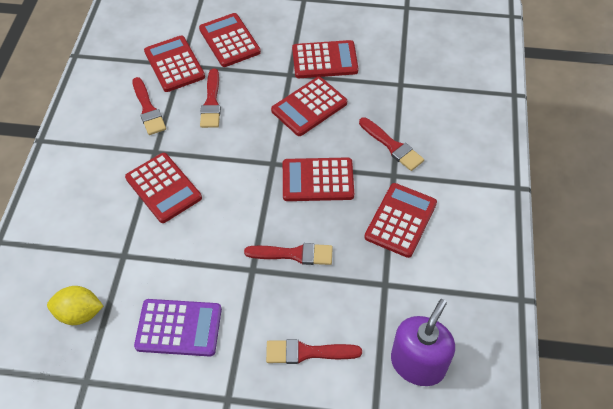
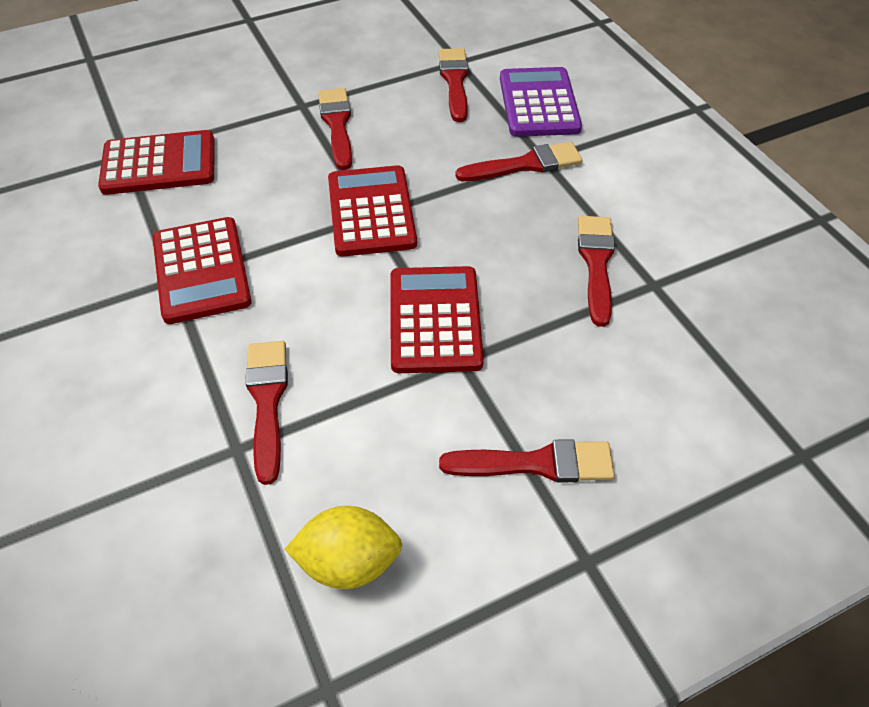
purple soap dispenser: [391,299,455,386] = 1 -> none = 0
red brush: [132,77,166,135] [200,68,221,128] [244,243,333,265] [266,339,362,364] [359,117,424,171] = 5 -> [246,341,288,485] [318,88,352,170] [438,48,469,122] [439,439,615,482] [455,142,583,181] [578,216,615,327] = 6
red calculator: [125,153,202,223] [144,36,205,92] [199,13,261,67] [271,77,347,136] [283,157,354,201] [292,40,359,78] [365,183,437,258] = 7 -> [98,130,215,195] [153,217,252,324] [328,165,417,257] [391,266,484,373] = 4

